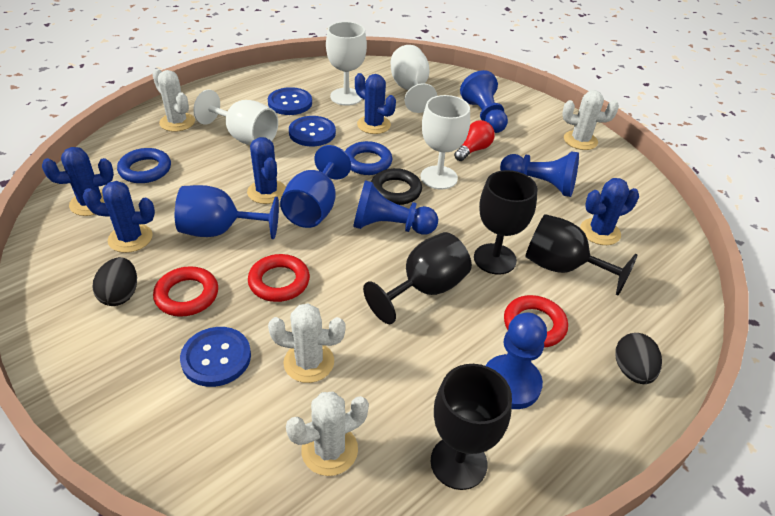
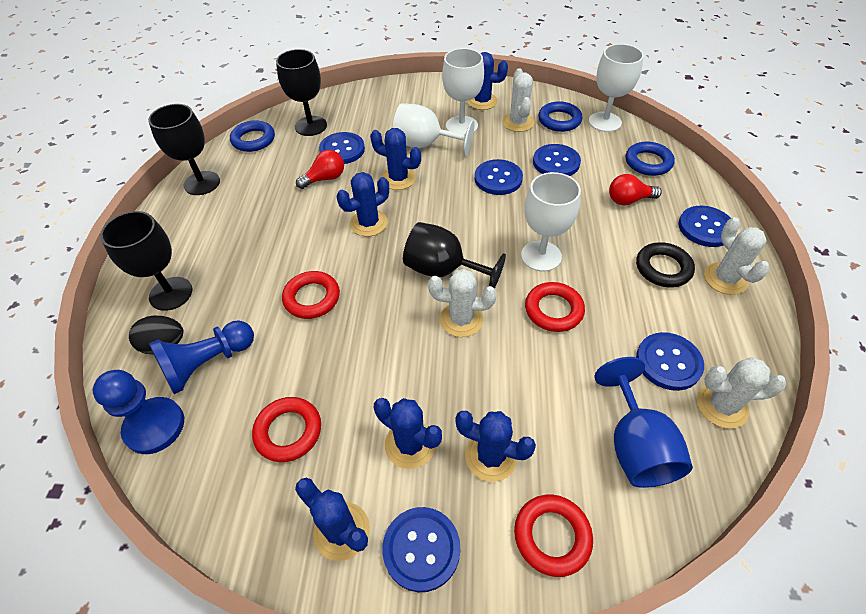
black egg: [93,257,137,306] [616,333,662,384] = 2 -> [129,316,184,354] = 1
blue button: [180,327,251,387] [268,87,312,115] [289,116,336,146] = 3 -> [319,132,365,164] [382,507,460,592] [475,159,523,195] [533,144,581,176] [636,332,704,391] [678,206,731,247] = 6
blue cactus: [42,147,114,216] [83,181,155,253] [247,137,286,204] [355,73,396,134] [580,178,639,245] = 5 -> [295,477,370,561] [337,172,389,236] [370,128,421,190] [374,398,442,469] [455,411,536,482] [467,52,508,110] = 6
blue goblet: [175,185,279,239] [280,145,351,228] = 2 -> [594,357,693,488] = 1
blue pawn: [353,180,438,235] [460,70,508,133] [485,313,547,409] [500,151,579,197] = 4 -> [92,370,184,454] [149,320,254,394] = 2
blue ring: [117,148,171,183] [345,141,392,175] = 2 -> [230,120,275,152] [538,101,582,132] [626,142,675,176] = 3
red light bulb: [454,120,495,161] = 1 -> [296,150,344,189] [609,174,662,205] = 2
red ring: [153,266,218,317] [248,254,310,302] [504,295,568,348] = 3 -> [252,397,321,462] [282,271,340,319] [514,495,593,577] [525,282,585,332] = 4

